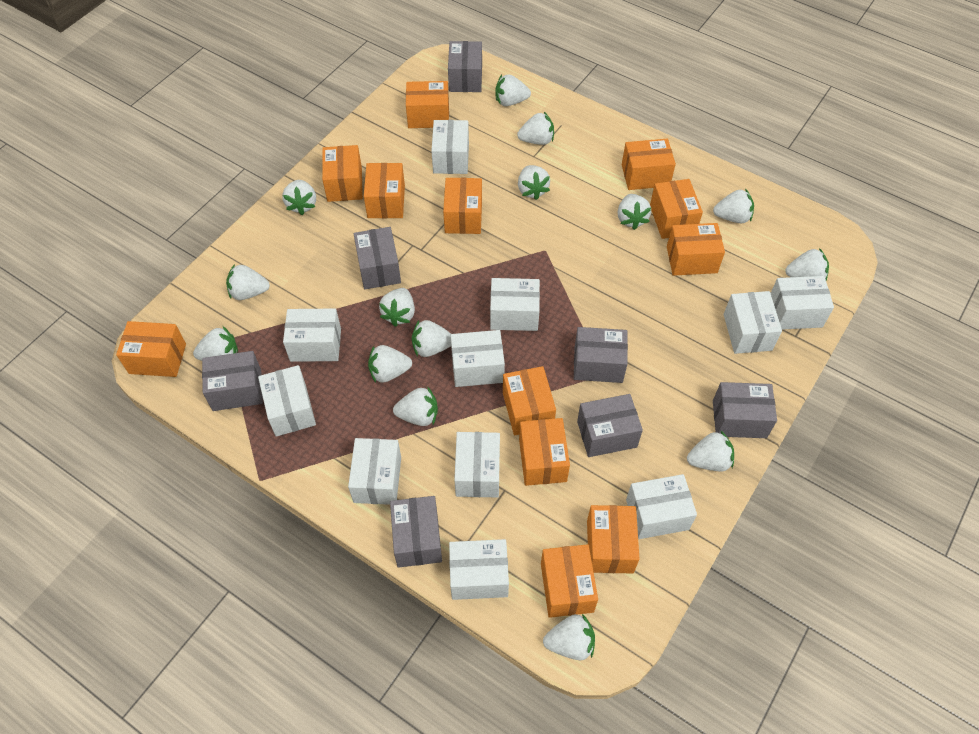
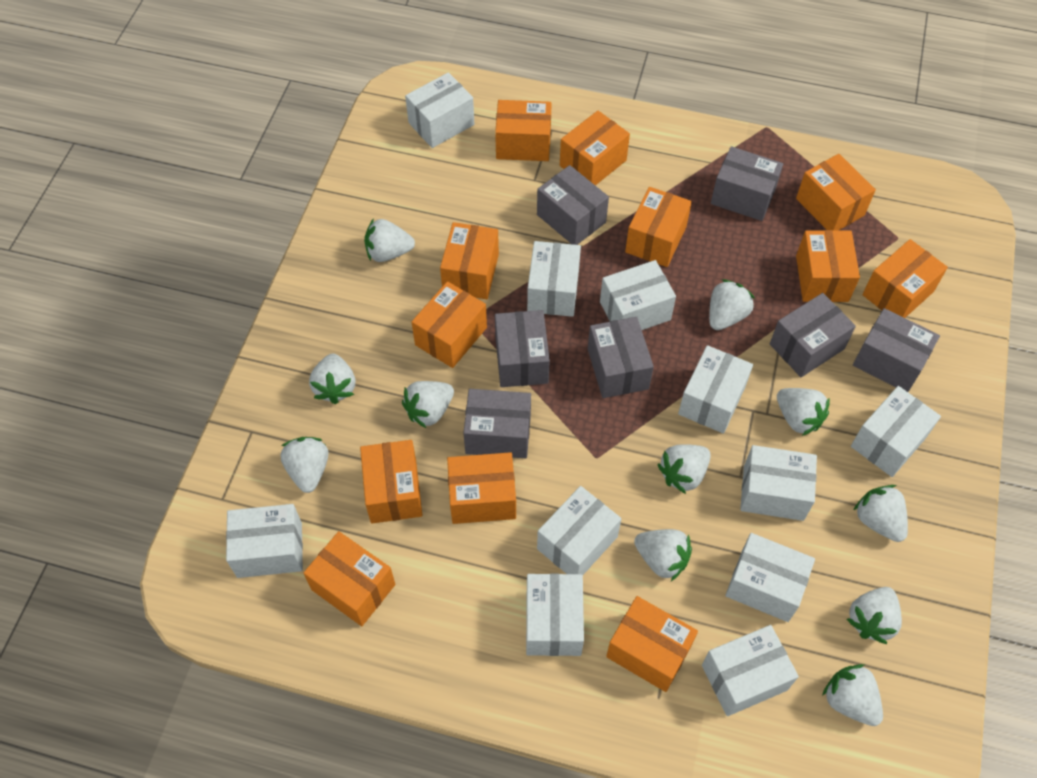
white strawberry: [193,326,238,361] [226,264,270,300] [282,180,316,215] [368,345,412,383] [379,288,415,327] [393,387,438,426] [412,320,451,357] [495,74,531,106] [517,112,554,145] [518,165,550,200] [543,614,595,660] [618,194,651,230] [687,430,734,471] [713,189,754,223] [785,248,829,280] = 15 -> [280,437,329,493] [309,354,355,404] [364,218,415,262] [402,381,454,428] [634,529,692,581] [657,444,711,494] [709,279,755,330] [777,388,830,436] [822,664,883,726] [847,587,902,644] [853,485,908,542] = 11

